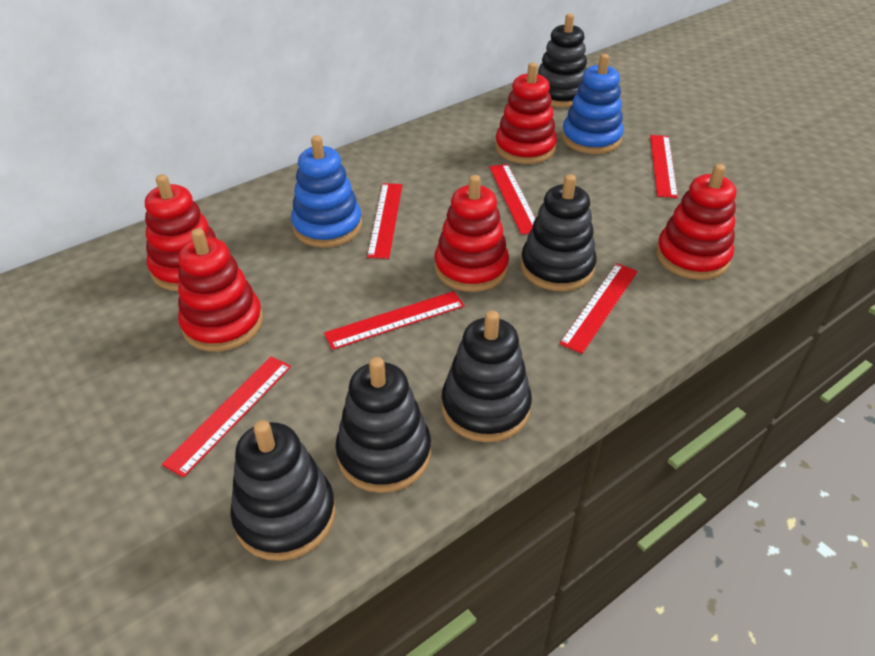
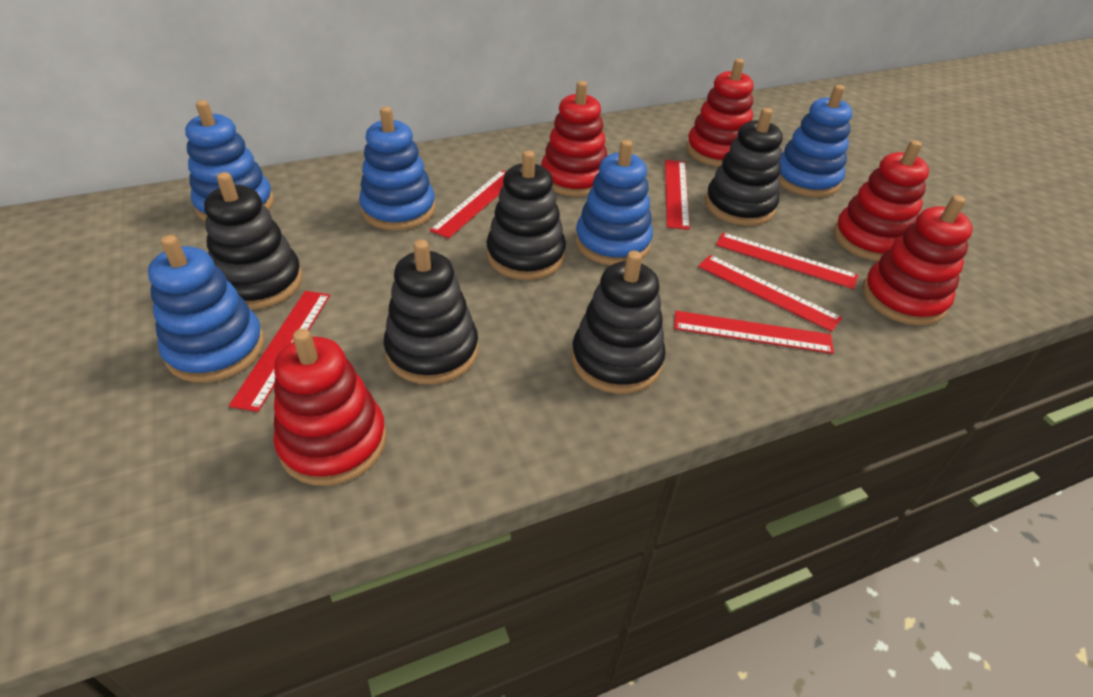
blue stacking toy: [291,135,362,247] [562,54,624,154] = 2 -> [148,235,264,383] [185,100,274,221] [359,107,436,230] [575,140,653,265] [779,85,853,197] = 5

